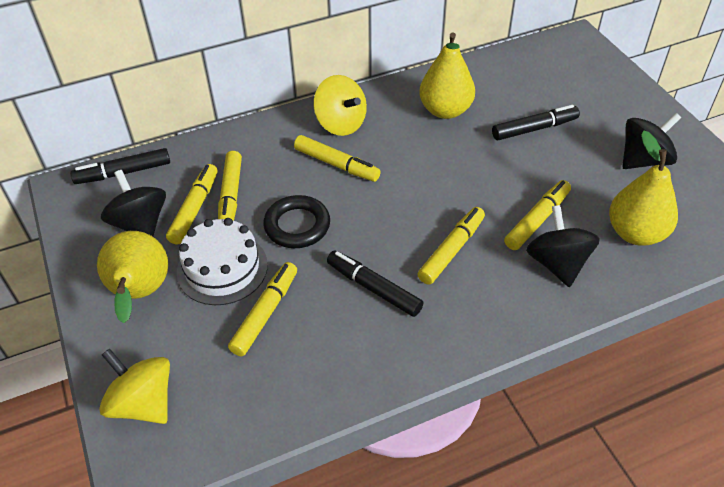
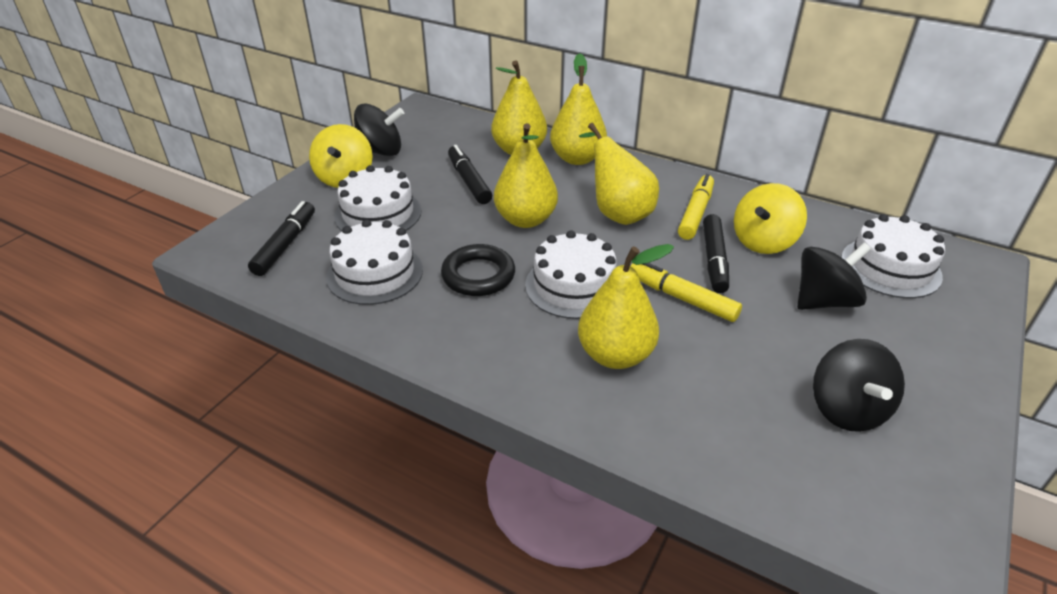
white cake: [177,218,268,305] = 1 -> [326,219,423,305] [334,165,422,231] [525,230,616,319] [841,214,945,298] = 4
yellow marker: [166,164,218,245] [218,151,242,221] [228,262,297,356] [294,135,381,182] [417,207,485,285] [504,180,571,250] = 6 -> [631,263,742,322] [678,174,714,240] = 2
yellow pear: [97,231,168,323] [419,32,475,119] [609,131,678,246] = 3 -> [491,60,547,155] [494,123,558,228] [550,53,607,165] [578,244,674,369] [579,123,659,225] = 5

